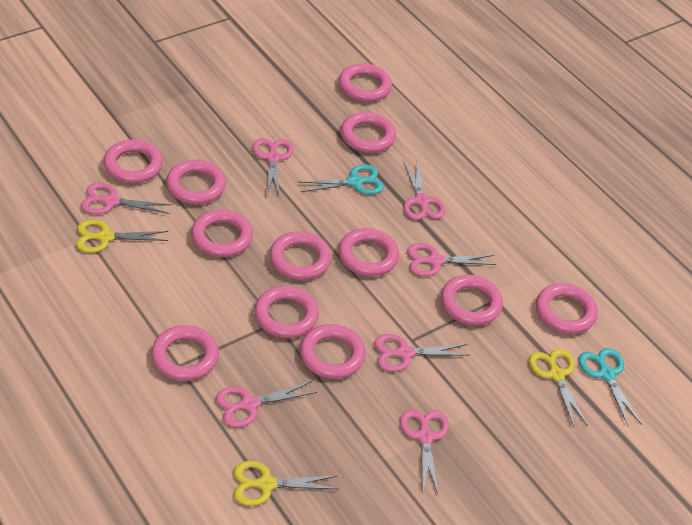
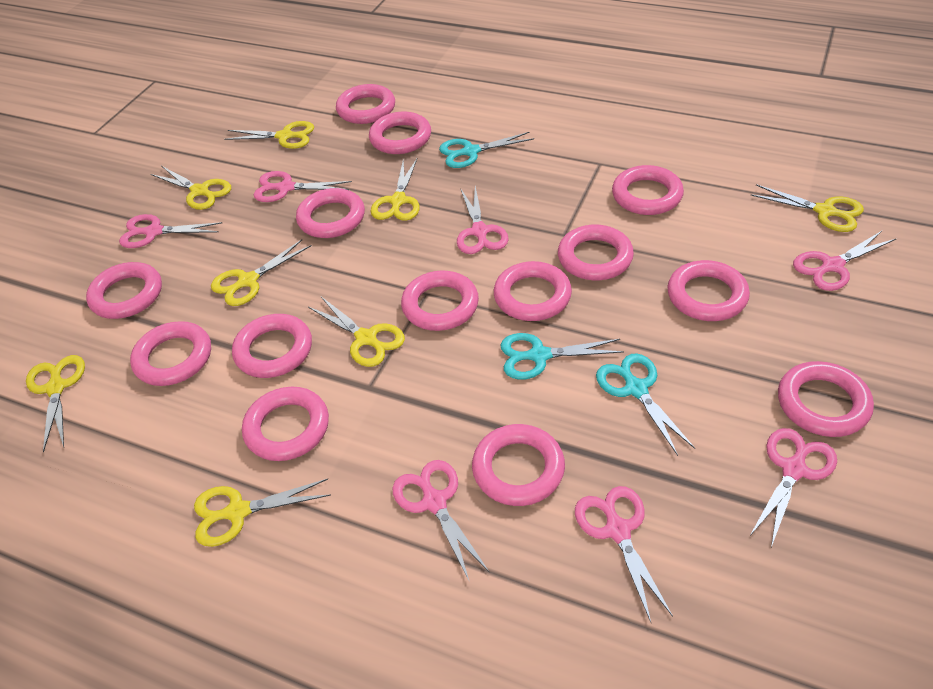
pink ring: [103,139,163,183] [151,325,219,381] [166,160,226,204] [191,209,253,257] [254,286,319,338] [270,231,331,280] [300,324,366,379] [338,228,399,276] [339,63,392,102] [340,112,396,153] [441,275,503,326] [536,283,598,334] = 12 -> [86,262,162,319] [130,321,211,386] [232,314,312,378] [242,387,329,461] [296,188,365,238] [336,84,395,124] [369,112,431,154] [401,271,479,331] [472,424,565,506] [494,261,572,321] [558,225,634,280] [612,165,684,215] [668,260,750,321] [778,361,874,437] = 14
turquoise scissors: [298,165,384,194] [579,348,642,427] = 2 -> [439,132,534,168] [500,333,624,380] [596,354,695,456] = 3
yellow scissors: [76,219,168,253] [234,461,338,506] [529,349,588,427] = 3 -> [26,355,85,453] [151,166,231,210] [194,479,331,547] [211,239,311,306] [224,121,314,149] [308,296,405,367] [370,159,420,221] [751,184,864,232] = 8

